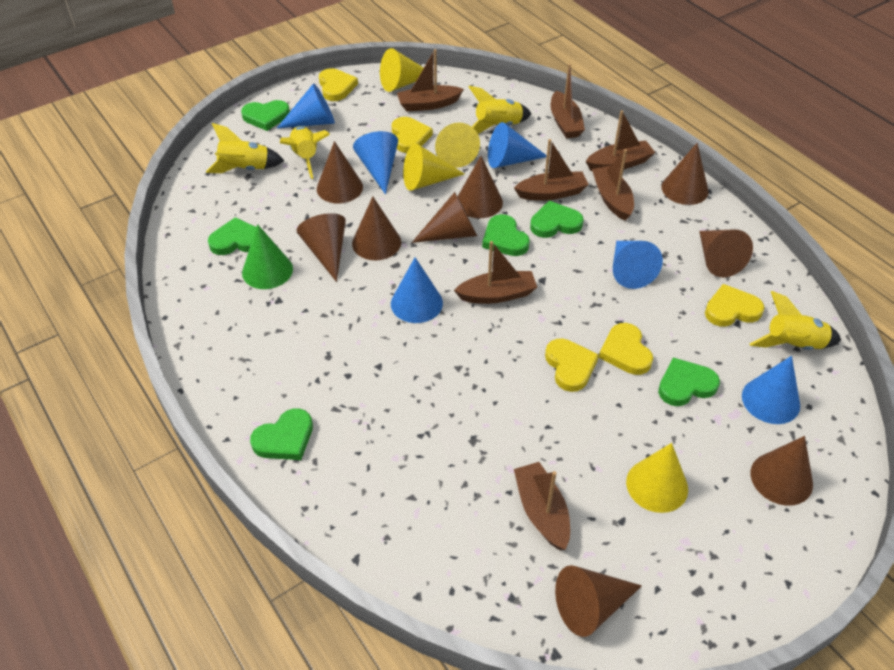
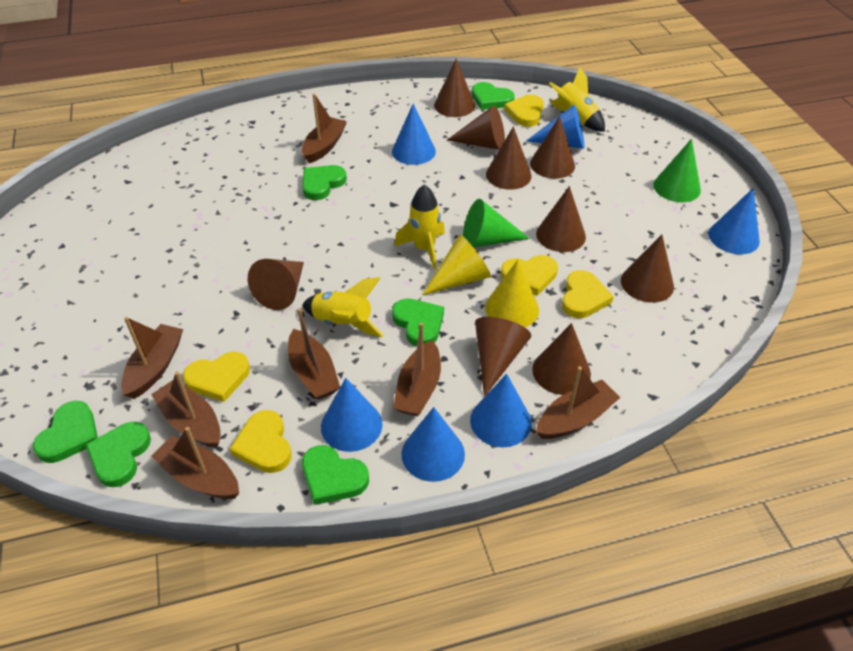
green cone: [242,224,293,289] = 1 -> [463,199,530,248] [653,139,701,202] = 2
yellow cone: [380,48,434,92] [403,143,464,191] [435,122,480,168] [626,443,688,513] = 4 -> [422,235,491,295] [485,260,539,327] = 2
yellow rocket: [206,123,284,173] [280,126,330,179] [469,86,531,134] [750,291,841,350] = 4 -> [302,277,384,337] [394,184,445,269] [549,67,605,132] = 3

